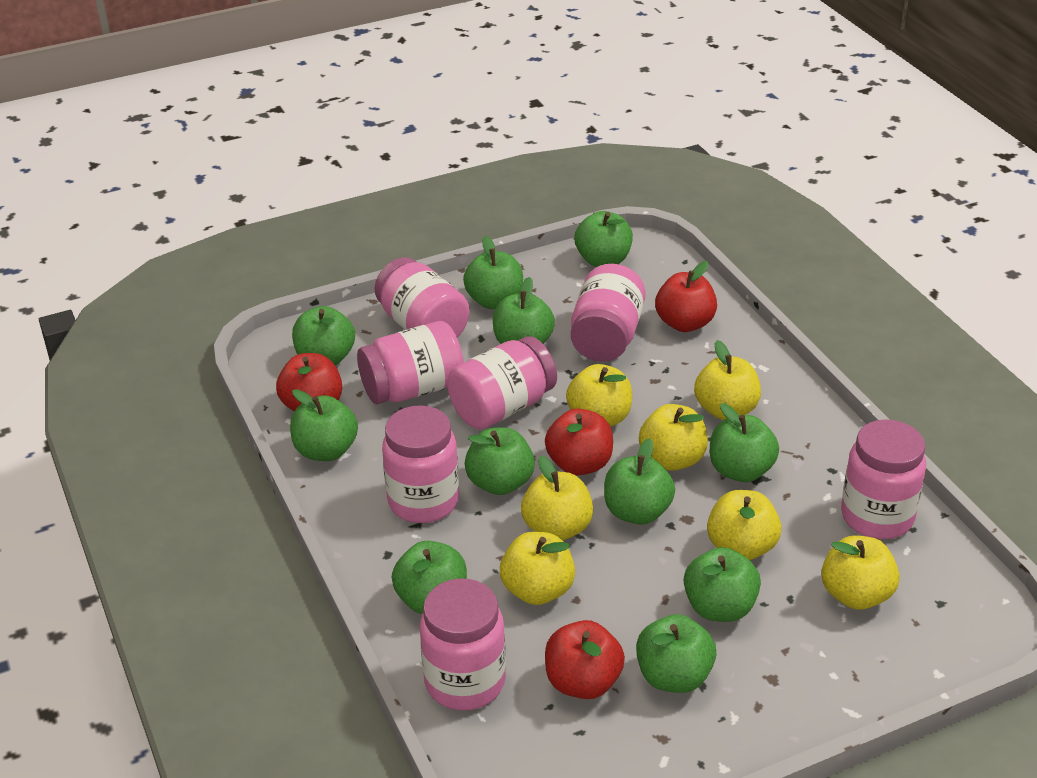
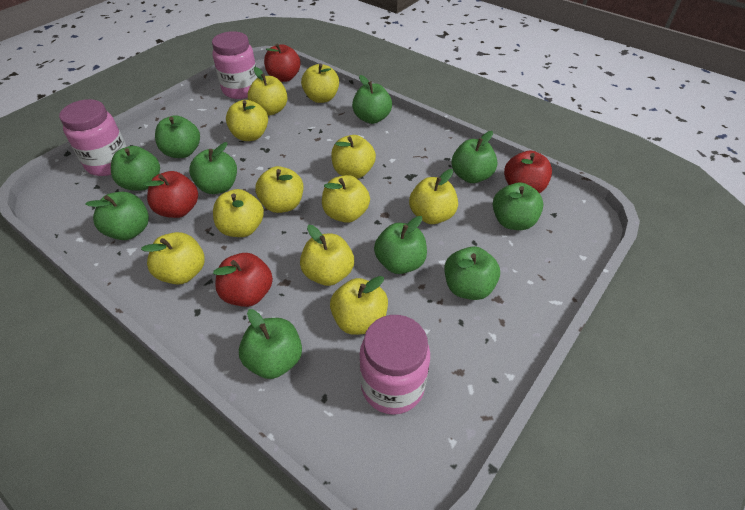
green apple: [290,389,358,461] [292,306,355,365] [392,541,467,614] [463,236,523,309] [465,427,535,495] [493,277,555,344] [575,211,633,267] [604,438,675,525] [636,614,716,693] [684,547,761,622] [710,403,779,482] = 11 -> [85,192,149,240] [111,146,160,191] [155,115,200,158] [189,142,237,194] [239,309,302,379] [352,75,392,124] [374,216,427,274] [444,246,500,300] [451,131,498,183] [493,183,544,230] = 10
pink jar: [357,321,464,404] [375,257,470,337] [382,405,459,523] [420,579,506,711] [447,336,557,430] [571,264,646,362] [841,419,926,539] = 7 -> [59,99,127,176] [212,31,258,99] [359,315,430,415] = 3
yellow apple: [500,532,575,605] [521,456,593,541] [566,364,632,427] [639,404,708,471] [694,340,761,420] [707,490,782,560] [821,536,900,610] = 7 -> [141,232,204,285] [213,189,264,237] [226,100,268,141] [248,67,287,115] [255,166,303,213] [300,225,354,286] [301,64,339,103] [322,175,370,223] [330,276,388,335] [331,135,376,179] [409,169,458,224] = 11

